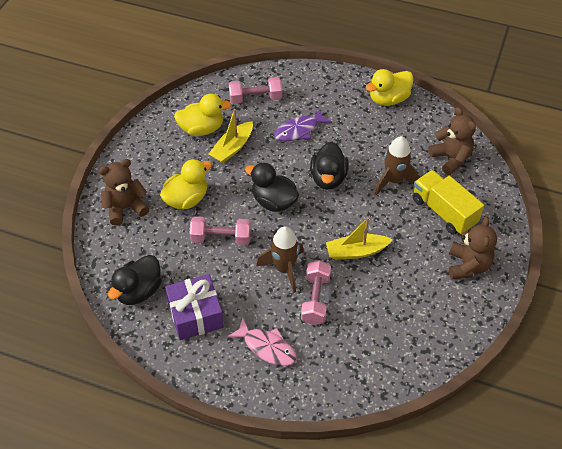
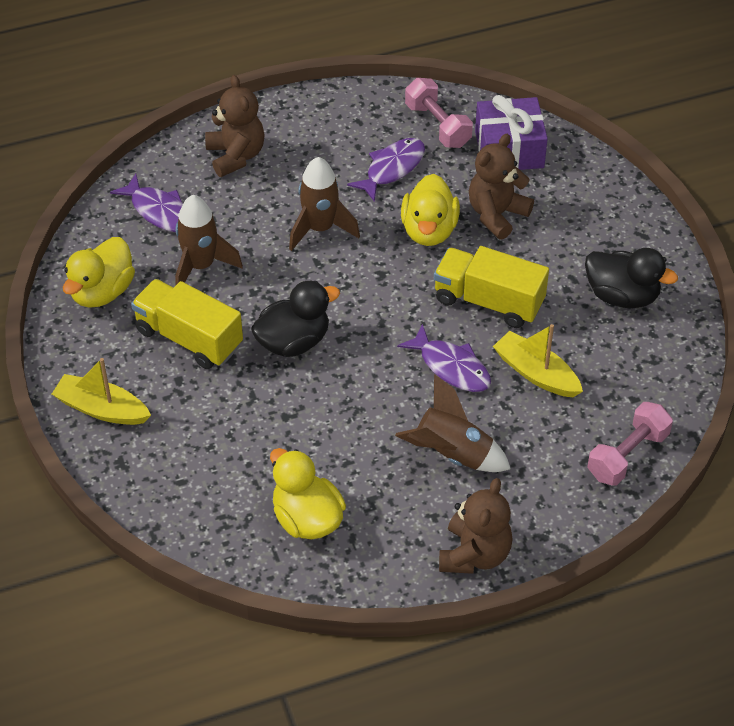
black duck: [108,255,162,305] [245,162,299,212] [310,142,349,190] = 3 -> [251,281,340,357] [585,248,678,308] = 2
brown rocket: [256,227,304,293] [375,136,420,195] = 2 -> [175,195,243,286] [289,157,360,251] [395,374,511,472] = 3
pink dumbbell: [189,216,251,245] [229,77,282,104] [301,260,331,325] = 3 -> [405,78,473,148] [587,402,673,486] = 2
pink fish: [227,318,297,366] = 1 -> none = 0
purple fish: [274,108,332,142] = 1 -> [110,173,183,232] [347,138,425,202] [397,324,491,392] = 3
yellow truck: [413,170,484,235] = 1 -> [131,279,243,369] [434,246,549,328] = 2

